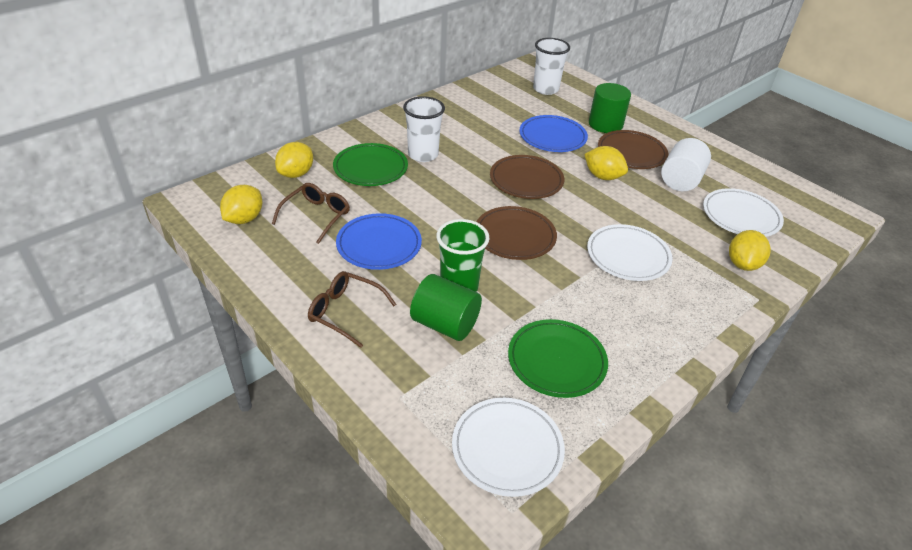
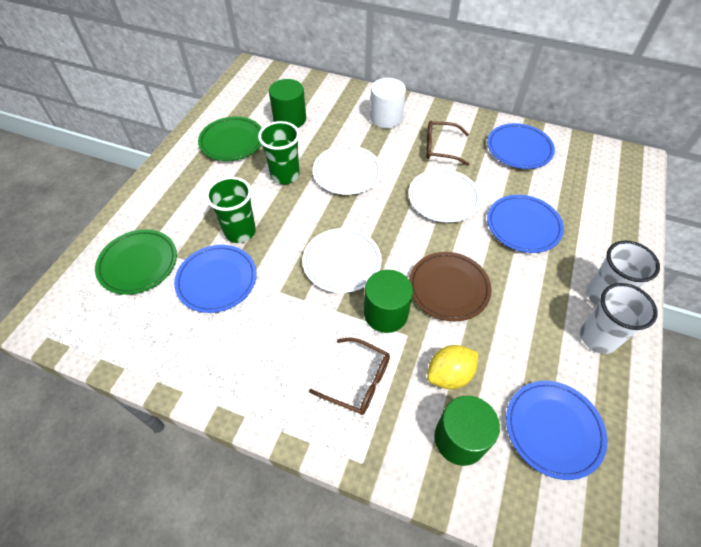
blue plate: [336,213,422,270] [519,115,588,152] = 2 -> [174,245,257,313] [487,123,555,169] [487,195,564,253] [506,381,607,480] = 4
brown plate: [476,206,557,260] [490,155,564,199] [598,130,668,169] = 3 -> [409,252,492,322] = 1
green cup: [436,219,489,292] = 1 -> [206,177,256,243] [258,121,300,184] = 2
green cylinder: [410,274,482,341] [589,83,631,133] = 2 -> [269,79,306,128] [364,270,413,333] [434,396,500,466] = 3
yellow lemon: [220,185,262,224] [275,142,313,178] [584,146,628,180] [729,230,771,271] = 4 -> [427,345,478,389] = 1

